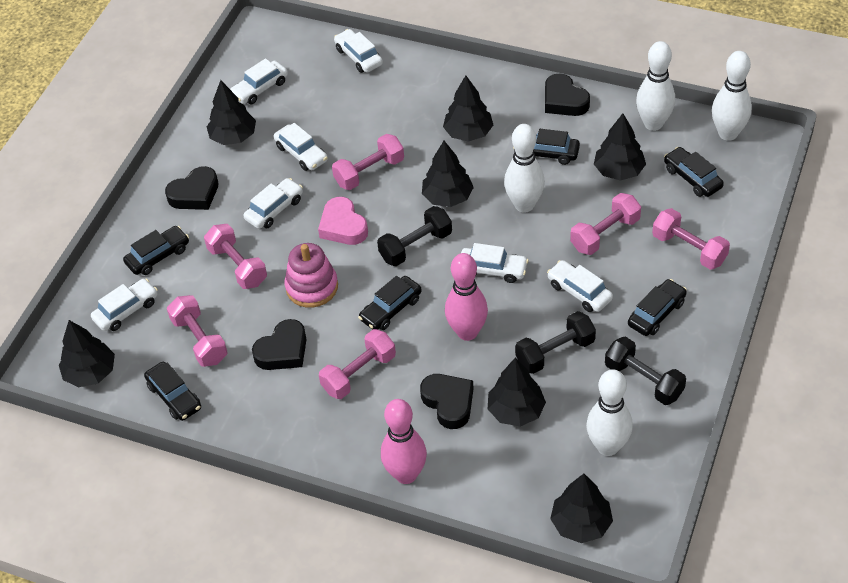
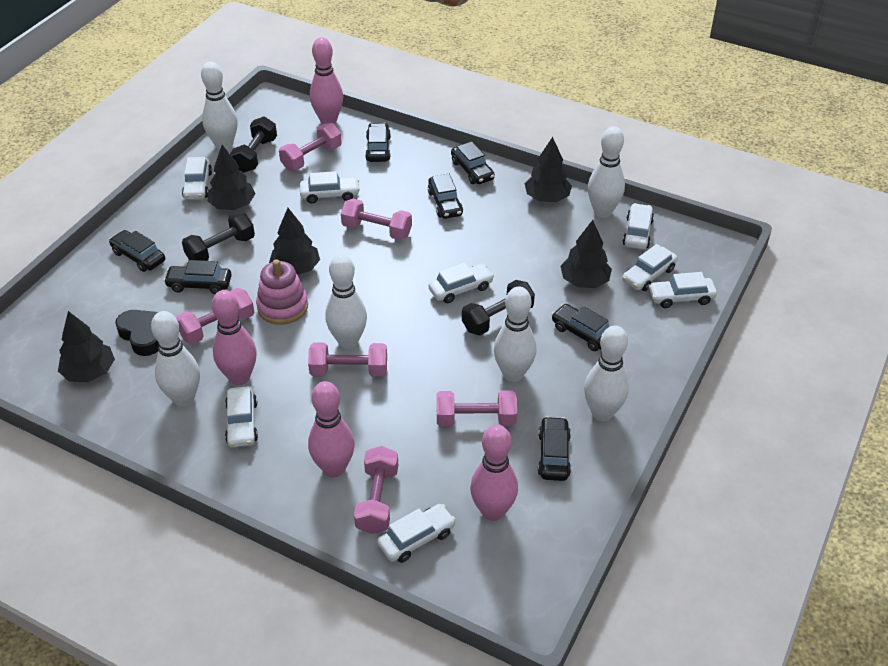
black car: [123,226,189,275] [144,362,201,421] [358,276,422,330] [513,129,580,165] [628,279,687,336] [664,147,724,197] = 6 -> [109,230,165,272] [164,260,232,294] [365,123,391,162] [428,174,463,219] [451,141,495,184] [538,416,571,481] [551,304,609,351] = 7
black heart: [165,166,218,210] [252,319,307,370] [420,374,474,429] [545,73,590,116] = 4 -> [115,310,159,356] = 1
black tree: [59,320,115,387] [207,80,256,145] [422,141,474,207] [443,75,493,142] [488,358,546,426] [550,474,613,543] [594,113,646,181] = 7 -> [58,311,115,382] [208,145,256,210] [269,208,320,275] [525,137,572,202] [560,220,612,288] = 5
pink bowling pin: [381,399,427,484] [445,253,488,341] = 2 -> [212,290,257,385] [308,381,355,478] [310,37,343,124] [470,425,518,521] = 4
pink heart: [318,197,368,245] = 1 -> none = 0
white bowling pin: [504,124,545,212] [586,369,633,456] [636,41,675,131] [712,51,752,141] = 4 -> [151,311,200,407] [201,62,238,150] [325,254,367,349] [494,287,536,382] [584,326,629,421] [588,126,625,218] = 6
white car: [91,278,158,331] [230,58,288,104] [244,178,303,229] [274,123,328,171] [334,29,383,73] [461,243,529,283] [547,260,613,312] = 7 -> [182,157,212,200] [225,386,258,447] [300,171,360,204] [377,504,456,563] [428,263,494,303] [622,244,678,291] [623,203,654,250] [649,272,717,308] = 8

